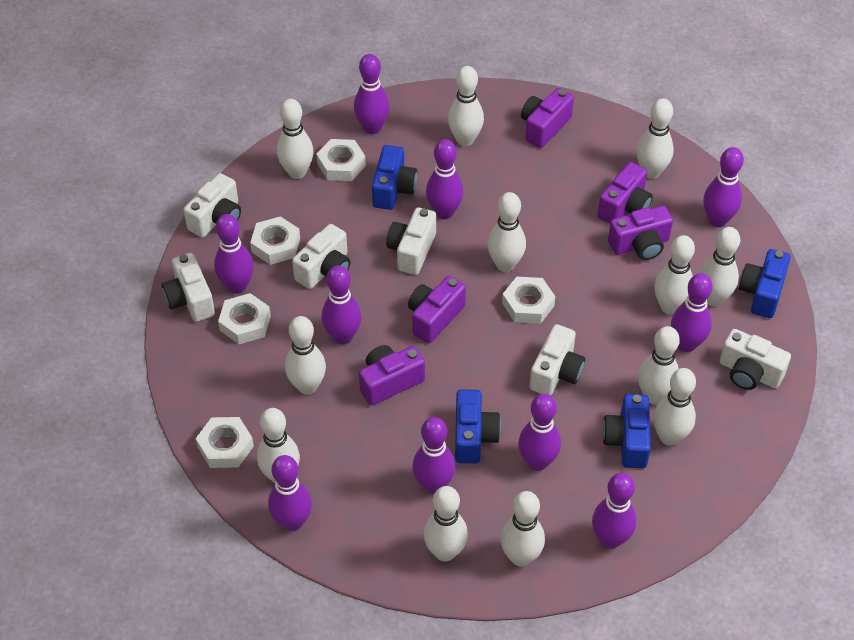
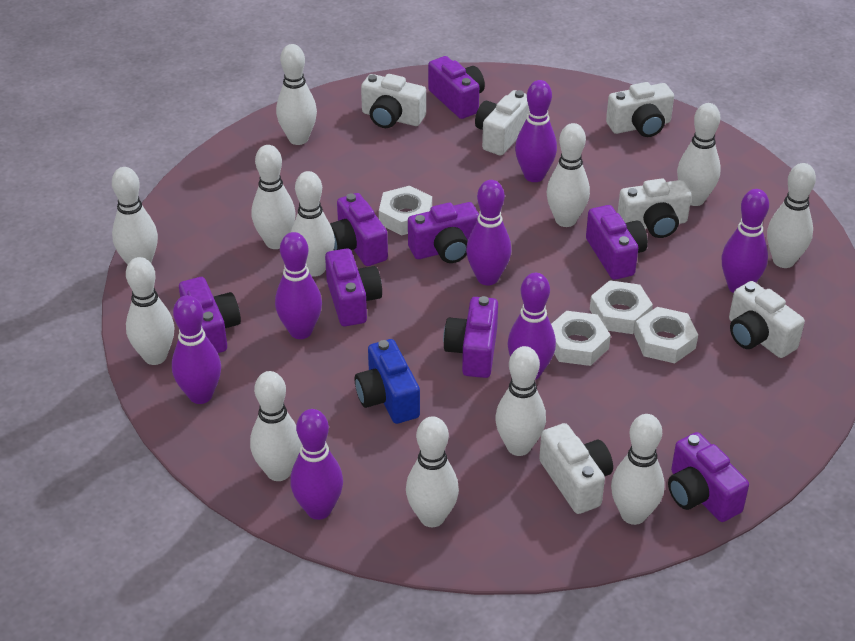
blue camera: [372,145,417,210] [455,389,501,464] [602,394,651,468] [739,249,790,318] = 4 -> [355,339,420,424] = 1
purple bowling pin: [214,214,254,294] [268,455,312,531] [321,265,361,345] [354,54,390,134] [412,417,455,494] [426,139,463,219] [518,394,561,471] [592,473,636,549] [671,273,713,352] [703,147,744,227] = 10 -> [172,295,221,404] [275,232,322,339] [290,409,343,520] [466,180,511,285] [507,273,556,380] [515,80,557,182] [721,189,769,293] = 7
purple camera: [359,345,425,406] [408,276,466,343] [521,88,574,148] [598,162,653,224] [608,206,673,260] = 5 -> [179,277,241,353] [325,248,382,326] [330,193,388,266] [408,202,479,263] [428,56,485,119] [443,296,498,378] [586,205,648,280] [668,432,749,522] = 8
white nut: [196,417,254,468] [218,293,271,344] [250,216,300,265] [316,139,366,181] [502,277,555,324] = 5 -> [379,186,432,235] [551,311,611,366] [590,280,653,334] [634,307,698,363] = 4

